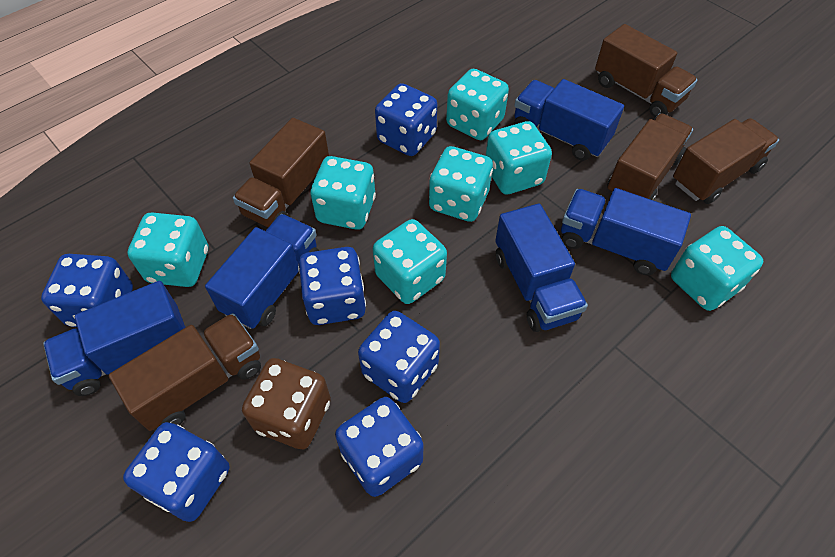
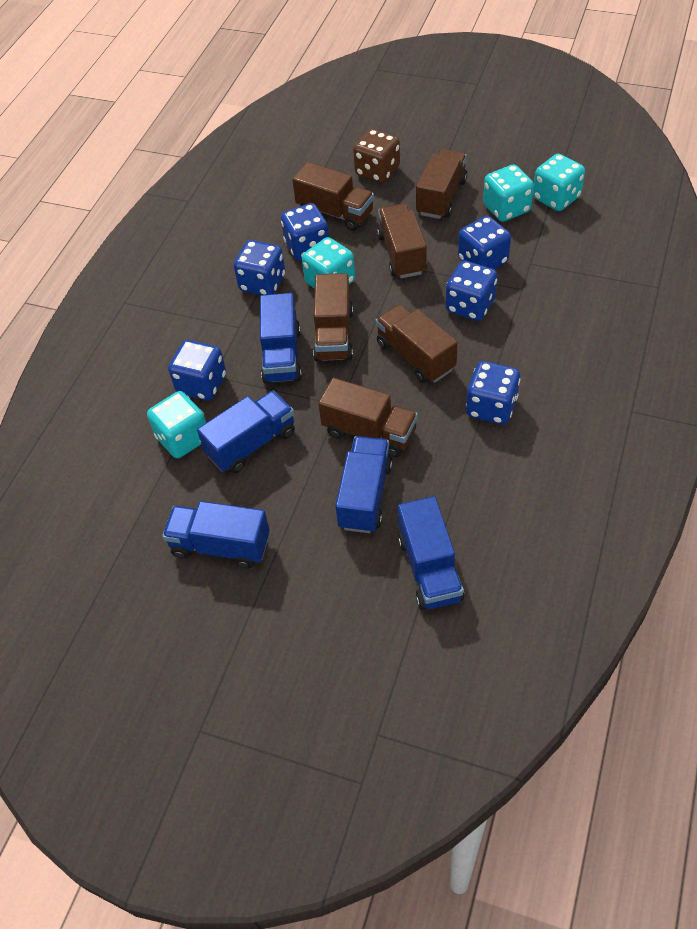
brown truck: [109,313,261,431] [233,118,329,227] [595,24,698,118] [607,113,693,201] [673,118,779,204] = 5 -> [292,162,374,231] [313,273,353,362] [318,378,418,457] [375,304,458,383] [377,204,427,278] [416,149,467,219] = 6
turquoise dice: [128,213,209,287] [310,156,376,230] [373,219,447,304] [429,146,493,222] [446,69,509,140] [486,121,552,195] [671,226,763,311] = 7 -> [147,391,206,458] [302,237,355,289] [483,164,534,222] [533,154,585,211] = 4

